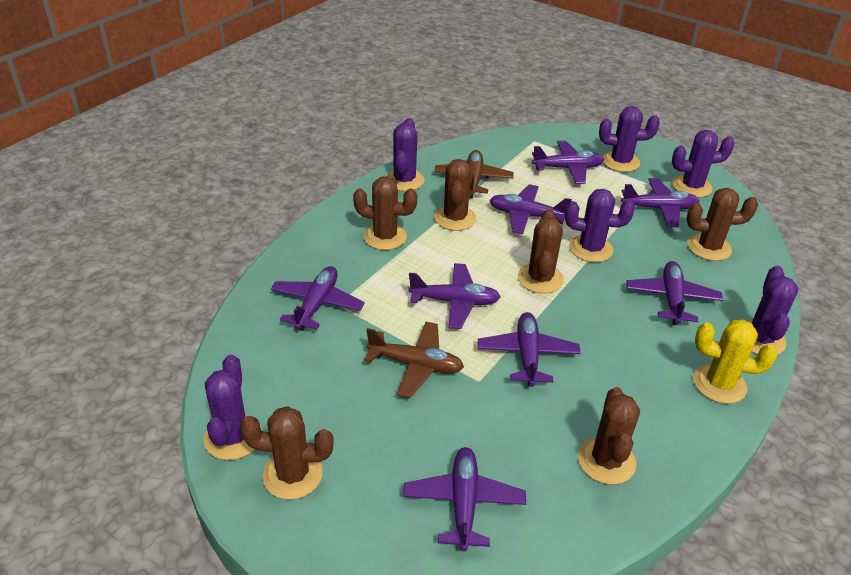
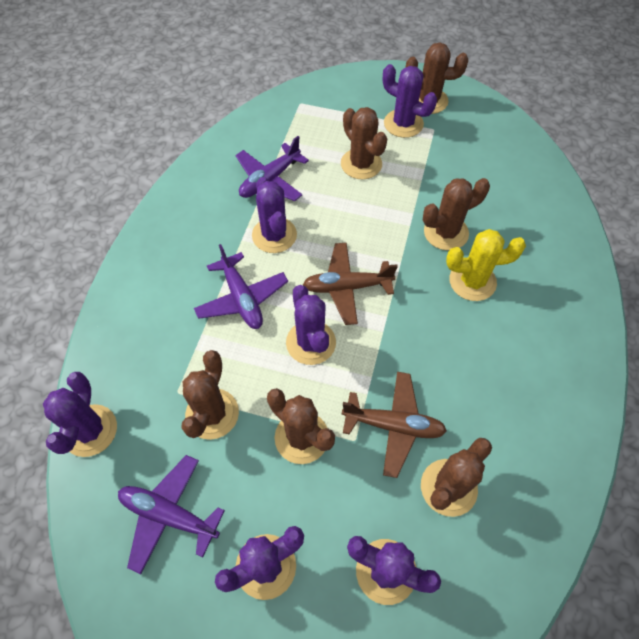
purple plane: [271,266,365,331] [403,447,526,552] [408,263,500,329] [478,312,581,387] [490,184,572,234] [532,141,605,184] [621,178,700,227] [626,261,723,325] = 8 -> [118,455,225,574] [194,244,288,329] [236,136,309,201] = 3

